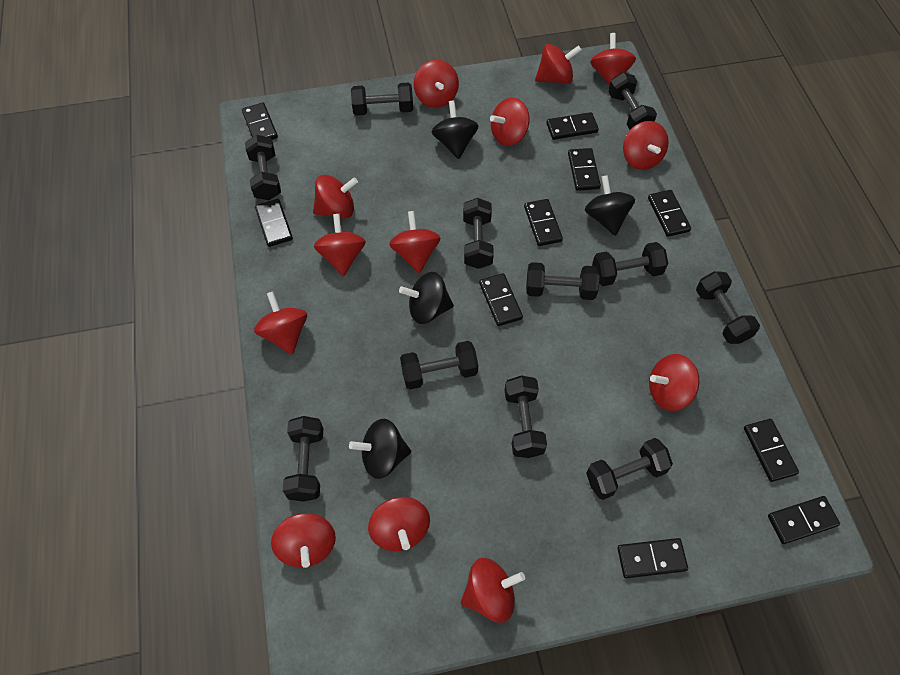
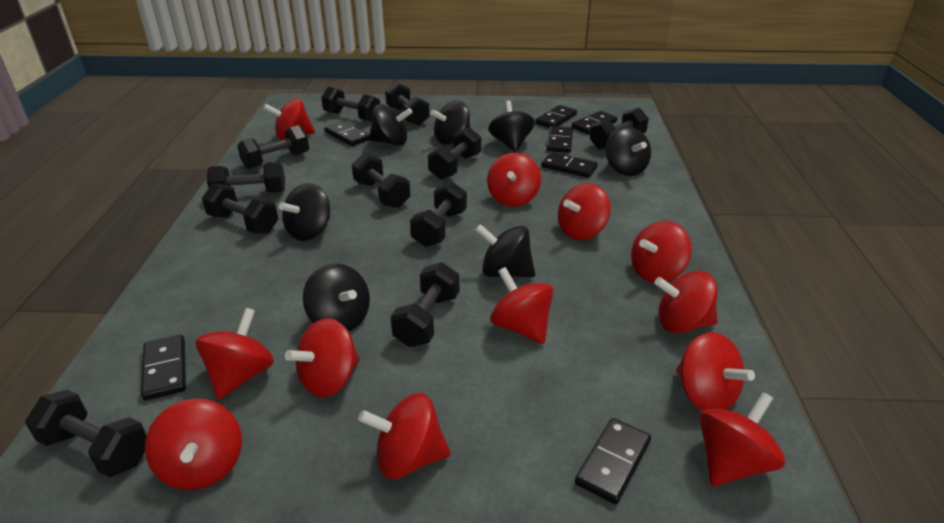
black domino: [242,102,278,140] [255,199,293,247] [479,273,523,326] [524,199,563,246] [546,112,599,140] [568,148,601,191] [617,538,688,578] [648,190,691,237] [744,419,799,482] [768,496,840,544] = 10 -> [141,335,186,401] [324,121,370,146] [535,105,577,128] [541,152,598,178] [547,126,573,153] [572,111,617,134] [575,418,651,504] = 7
black spinning top: [349,419,411,479] [399,272,454,324] [432,100,479,159] [585,175,635,236] = 4 -> [279,183,330,241] [303,263,370,331] [369,104,413,146] [430,101,470,145] [475,224,535,277] [488,101,535,152] [605,126,651,176] = 7
red spinning top: [254,292,307,355] [271,513,336,568] [313,175,358,219] [314,214,366,276] [368,497,430,551] [389,211,441,273] [414,60,459,108] [461,558,525,623] [490,97,529,146] [535,44,581,84] [590,33,636,86] [623,121,669,170] [649,354,699,411] = 13 -> [145,399,242,490] [196,308,274,400] [263,98,315,140] [285,318,360,397] [358,393,450,479] [487,153,541,206] [490,267,554,344] [558,183,611,240] [631,221,692,283] [654,271,718,334] [676,332,755,411] [699,392,785,487] = 12

